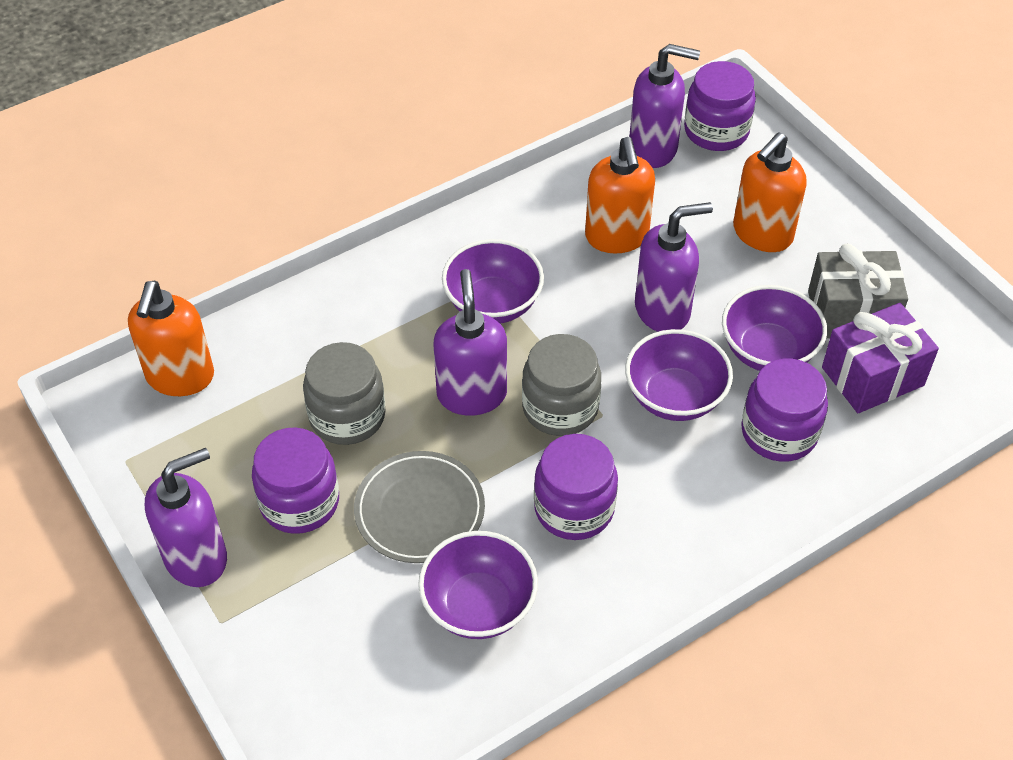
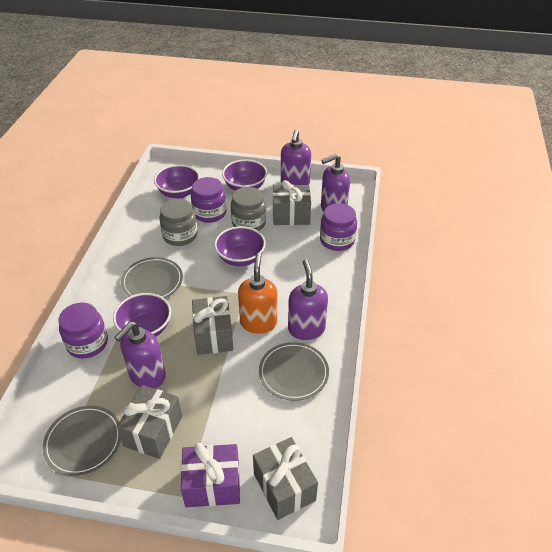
grey gift: [808,243,908,338] = 1 -> [117,385,182,459] [192,296,233,355] [253,437,318,520] [273,180,311,225] = 4
grey plate: [354,451,485,563] = 1 -> [43,406,121,476] [121,257,183,299] [259,342,329,401] = 3
orange soap dispenser: [128,281,214,396] [585,137,655,253] [733,132,807,252] = 3 -> [238,253,277,334] = 1
purple jar: [252,427,339,534] [534,434,618,540] [684,61,756,151] [741,359,828,462] = 4 -> [59,303,108,359] [191,177,226,223] [320,203,357,251] = 3

